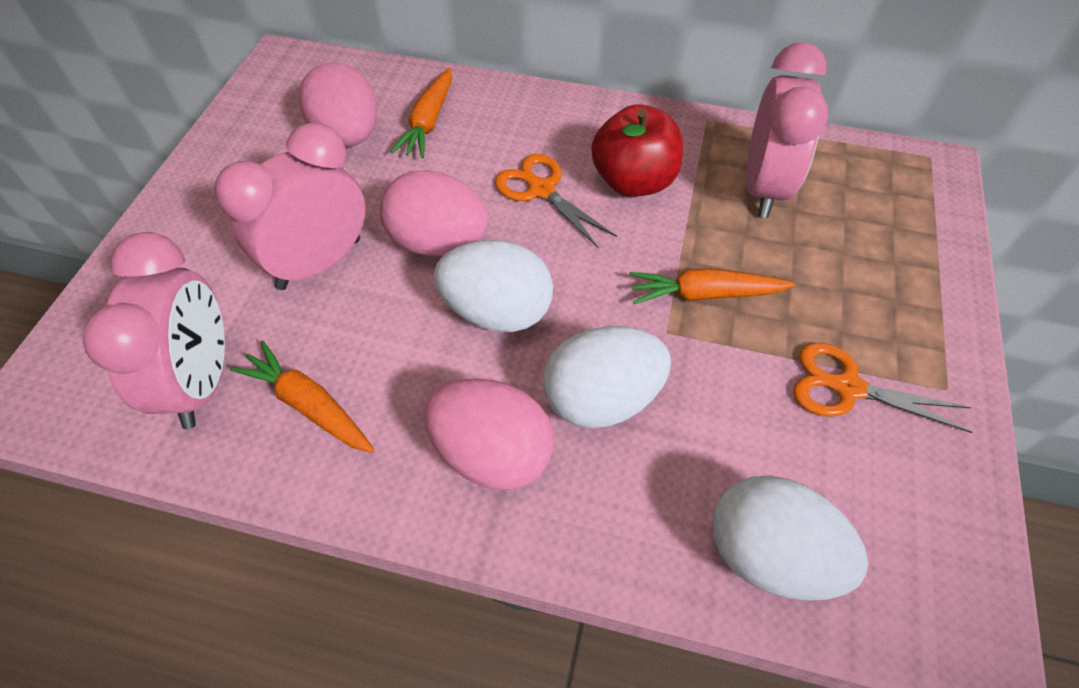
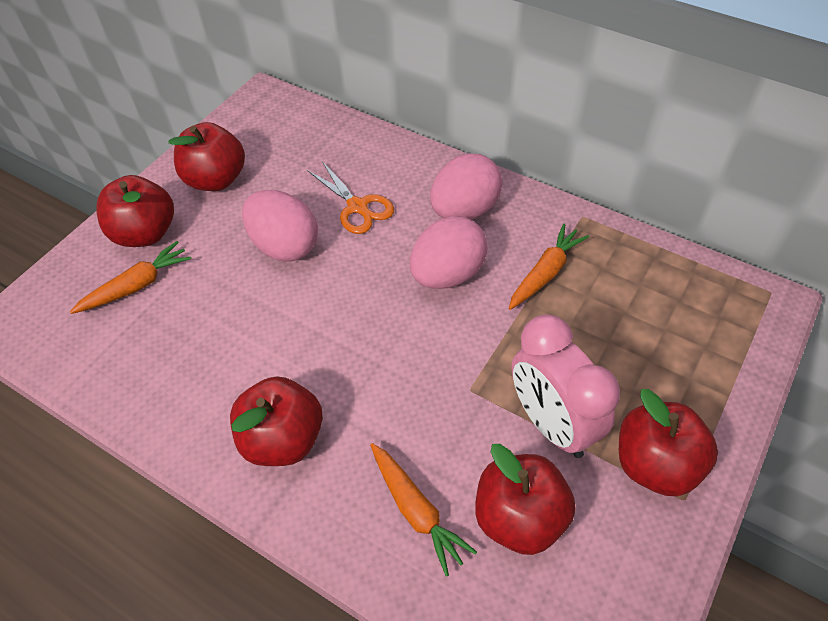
orange scissors: [495,154,617,249] [793,343,972,433] = 2 -> [307,161,394,234] = 1
pink clock: [83,232,225,429] [214,122,365,290] [746,42,828,218] = 3 -> [511,315,620,458] = 1
red apple: [591,104,683,197] = 1 -> [96,175,174,247] [169,122,245,191] [230,376,323,466] [475,444,576,555] [619,389,718,497] = 5
white egg: [434,240,553,332] [543,326,671,428] [712,475,868,601] = 3 -> none = 0

